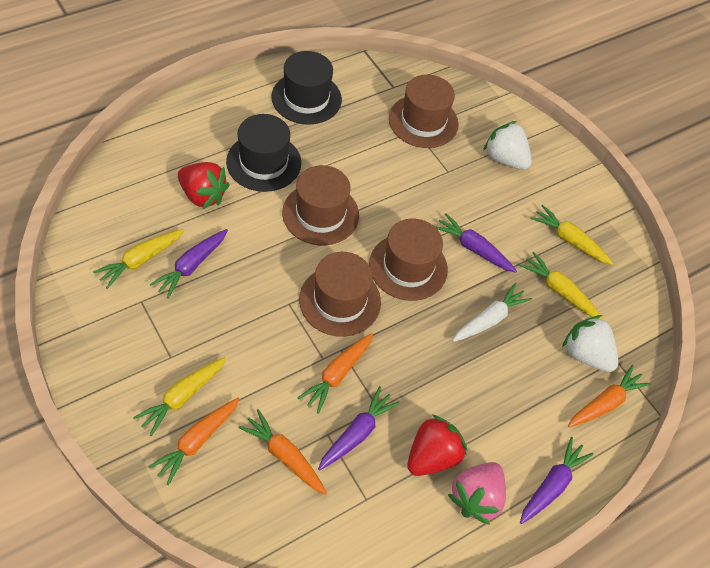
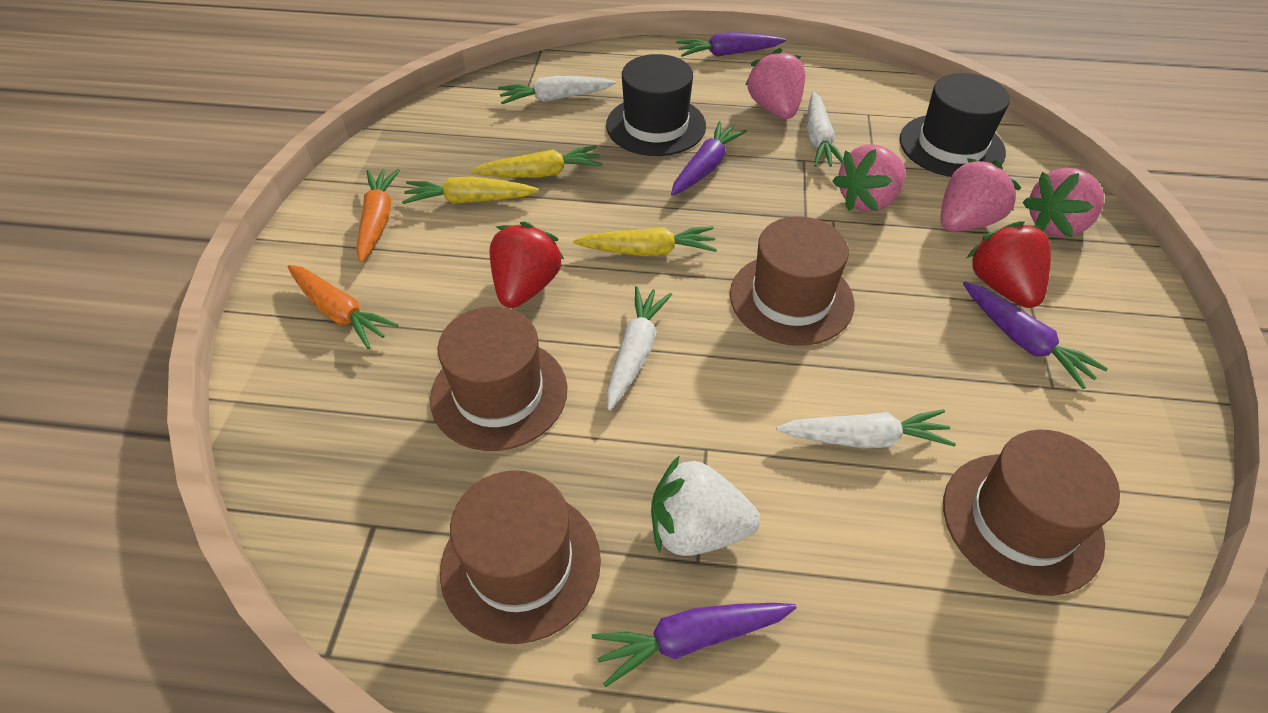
orange carrot: [148,398,240,485] [238,409,327,495] [297,333,373,414] [568,365,651,427] = 4 -> [288,265,399,349] [356,169,400,263] = 2
pink strawberry: [448,462,506,525] = 1 -> [745,48,805,119] [832,145,906,212] [940,158,1021,232] [1022,168,1104,237] = 4
white carrot: [452,283,532,342] = 1 -> [498,76,616,104] [606,286,672,410] [776,409,956,448] [807,92,843,167] = 4
white strawberry: [483,121,532,170] [562,315,618,372] = 2 -> [651,455,760,556] = 1
yellow carrot: [93,229,184,289] [133,357,226,436] [520,252,603,319] [531,205,614,265] = 4 -> [402,177,539,204] [471,145,602,178] [573,226,717,256] = 3

